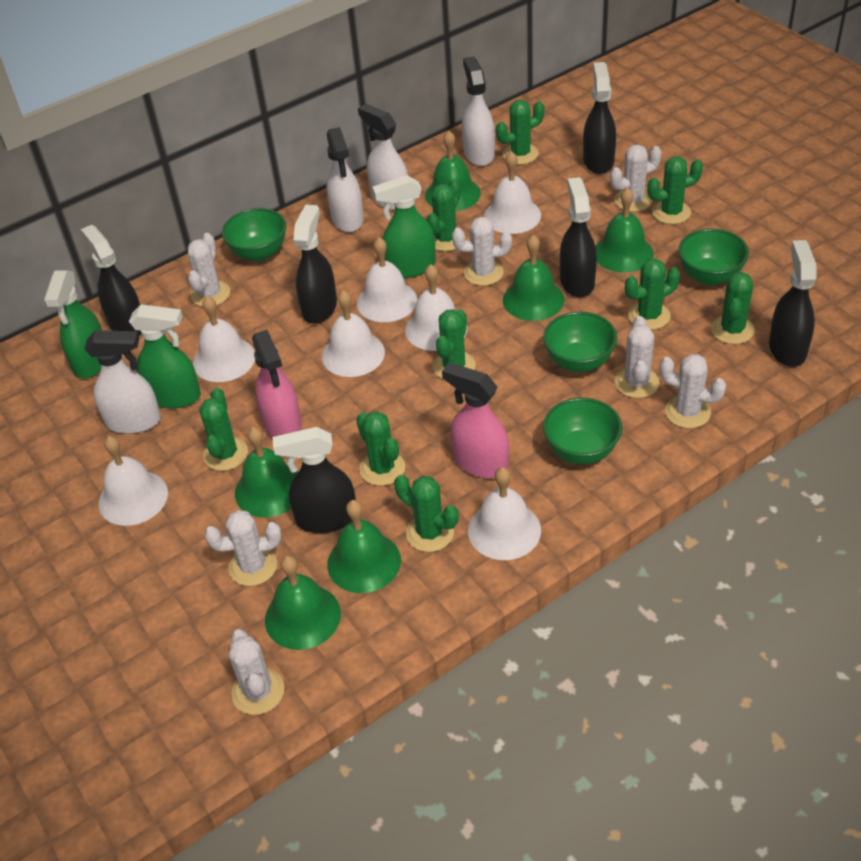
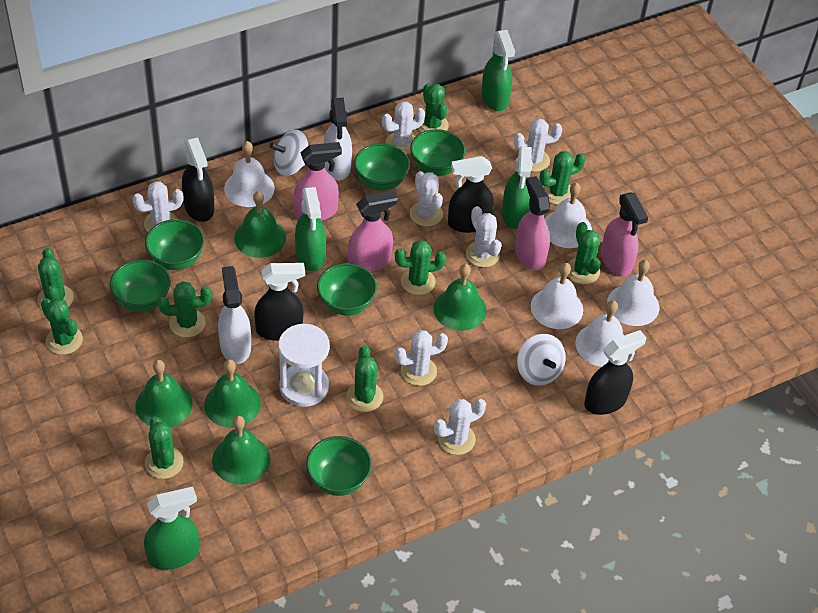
black spray bottle: [81,225,141,336] [272,427,356,533] [293,205,337,324] [560,177,597,297] [583,62,616,174] [769,240,817,367] = 6 -> [182,137,214,222] [254,263,305,341] [448,156,494,233] [584,330,646,415] = 4
green bell: [235,427,298,518] [265,555,341,650] [327,500,401,593] [425,130,481,211] [503,235,564,321] [595,188,653,273] = 6 -> [135,360,193,427] [204,359,261,428] [212,416,270,485] [234,191,286,258] [434,264,487,331] = 5
green bowl: [222,208,287,261] [543,312,617,372] [543,398,622,464] [678,229,749,285] = 4 -> [110,260,171,312] [145,219,204,270] [306,436,372,496] [317,263,377,315] [354,143,410,191] [410,129,465,176] = 6
green spray bottle: [44,270,102,378] [129,304,201,408] [372,175,436,278] = 3 -> [144,487,199,570] [295,187,326,271] [481,30,515,111] [502,146,533,229] = 4
pink spray bottle: [252,330,302,437] [442,362,509,478] = 2 -> [293,142,342,221] [348,191,398,272] [515,176,550,271] [601,193,648,276] = 4
white bell: [99,436,168,526] [193,296,255,382] [322,290,385,377] [357,237,417,322] [405,264,468,351] [468,467,541,560] [484,151,541,234] = 7 -> [224,141,275,207] [531,263,583,329] [545,183,592,248] [575,300,624,367] [607,260,659,326] = 5
white hourglass: none = 0 -> [278,324,330,407] = 1
white spinning top: none = 0 -> [270,130,308,176] [517,334,566,386] = 2
white spray bottle: [85,330,161,434] [327,127,364,232] [358,104,408,210] [462,56,495,166] = 4 -> [218,266,251,364] [323,98,352,180] = 2

